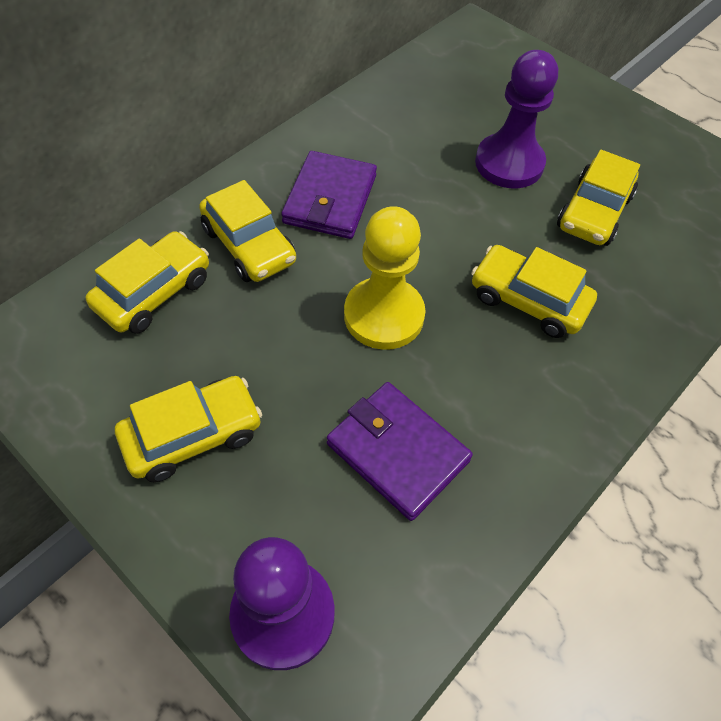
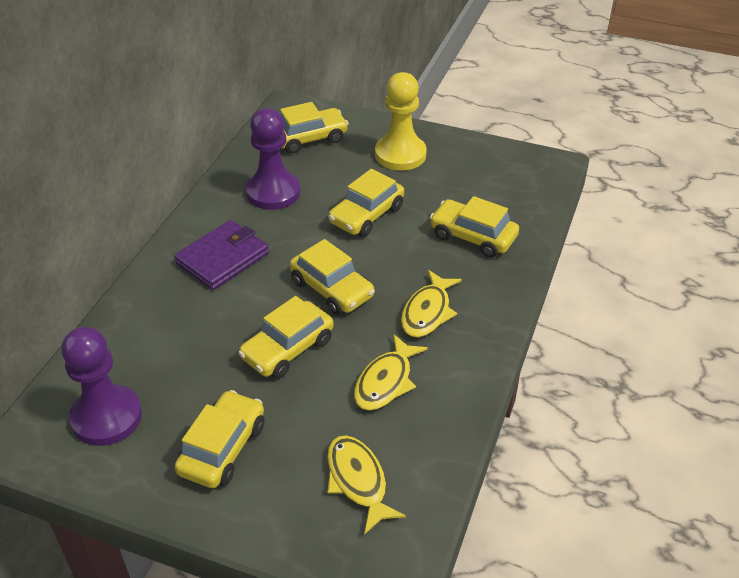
purple wallet: [281,151,377,239] [327,382,473,521] = 2 -> [174,220,269,290] = 1
yellow car: [86,231,209,334] [115,376,262,482] [199,180,296,282] [471,245,597,338] [557,150,640,246] = 5 -> [175,390,264,488] [238,296,334,379] [280,102,349,154] [290,239,375,315] [328,169,404,237] [430,196,519,258] = 6
yellow fish: none = 0 -> [327,436,406,535] [354,334,428,411] [401,270,462,338] = 3

